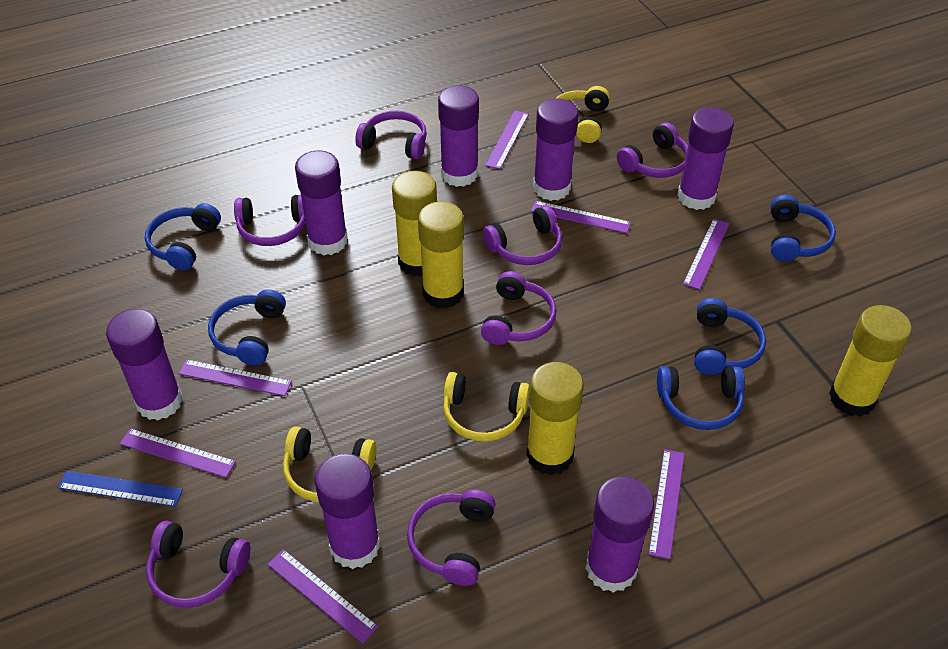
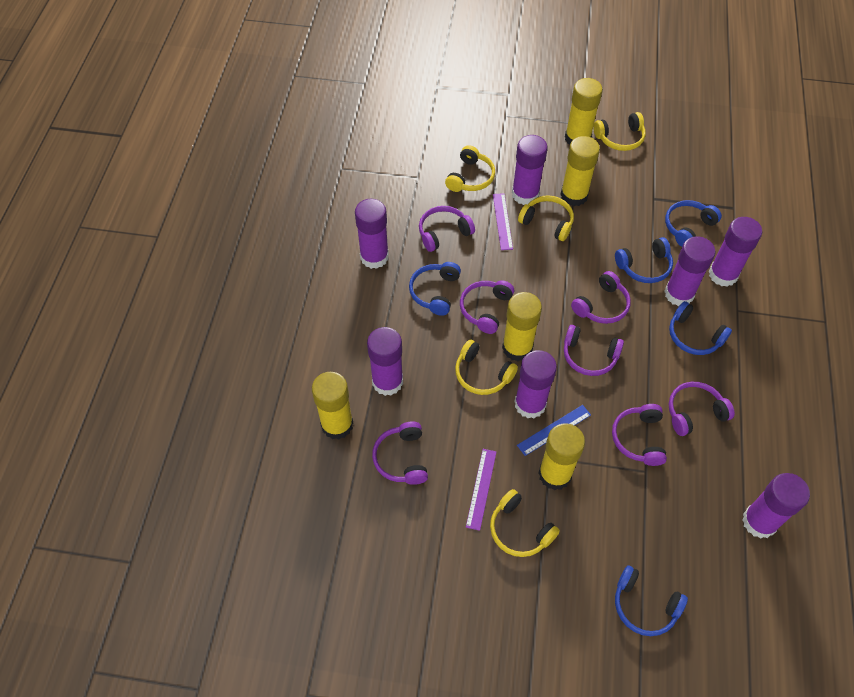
purple ruler: [119,428,236,478] [178,359,292,396] [267,549,378,644] [485,111,529,169] [531,201,631,233] [648,449,684,559] [683,219,729,290] = 7 -> [466,449,496,531] [493,193,513,250] = 2
yellow glue stick: [392,171,437,277] [418,201,464,308] [526,362,584,475] [829,305,912,417] = 4 -> [312,372,353,440] [502,292,542,361] [539,423,585,490] [560,136,600,206] [565,78,603,144] = 5
yellow headphones: [283,427,377,502] [443,372,530,442] [555,86,610,143] = 3 -> [445,145,495,192] [455,339,518,395] [490,489,560,557] [518,195,574,241] [593,112,646,151] = 5

